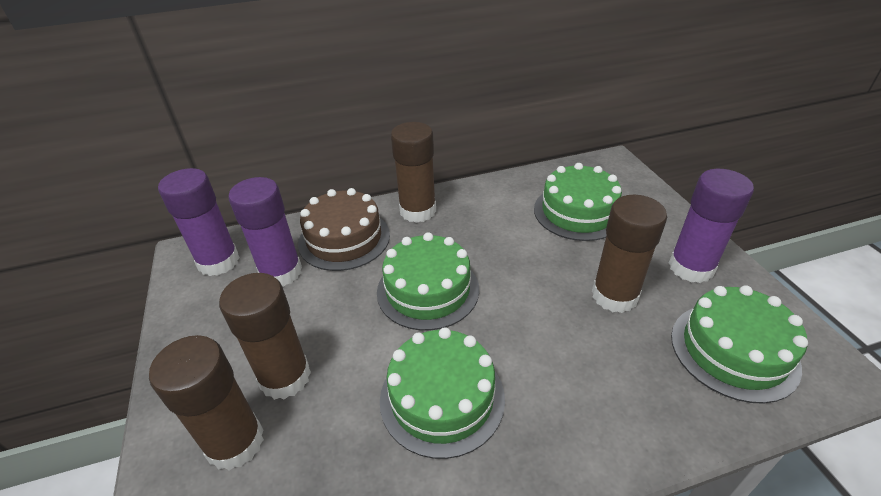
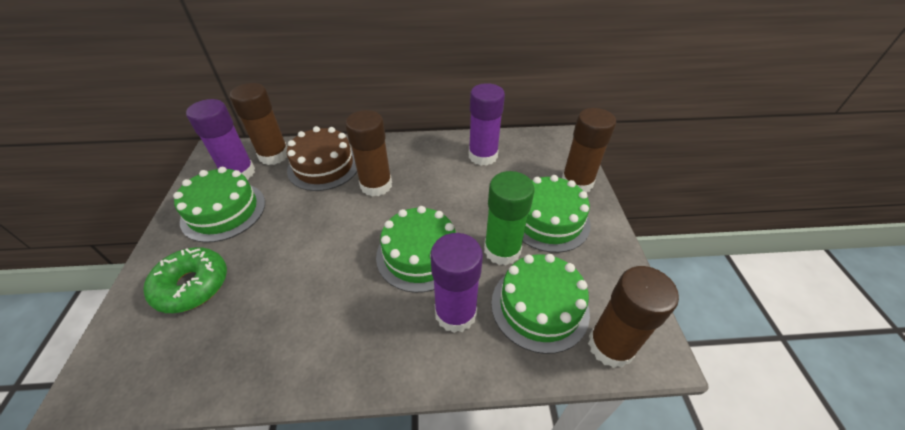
green donut: none = 0 -> [143,247,227,313] = 1
green glue stick: none = 0 -> [484,171,534,266] = 1

